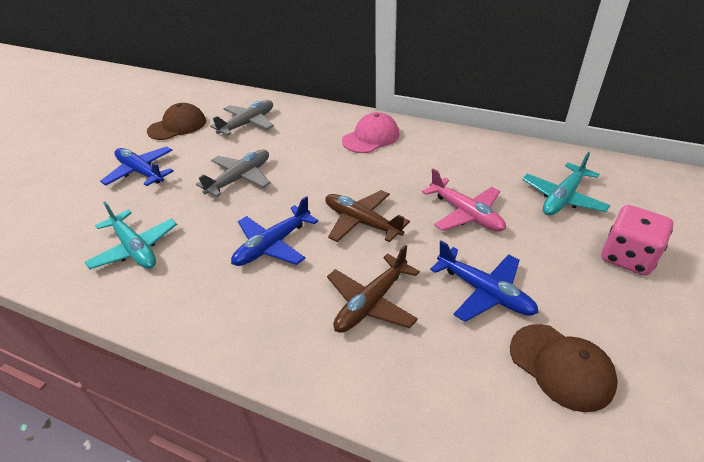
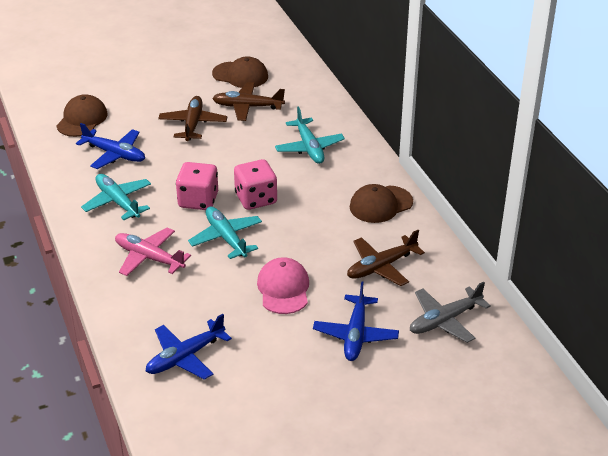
brown cap: [147,103,206,140] [510,324,618,412] = 2 -> [57,94,108,137] [212,56,268,88] [350,184,413,223] = 3
brown plane: [325,190,410,243] [327,245,420,333] = 2 -> [158,96,227,141] [212,82,285,121] [347,230,425,286] = 3
grey plane: [196,150,270,197] [210,100,274,136] = 2 -> [410,282,491,343] = 1
pink dice: [601,205,673,276] = 1 -> [176,162,218,210] [234,159,277,210] = 2
turquoise plane: [84,202,177,269] [522,152,610,215] = 2 -> [81,174,151,220] [188,207,262,259] [275,106,345,164] = 3

